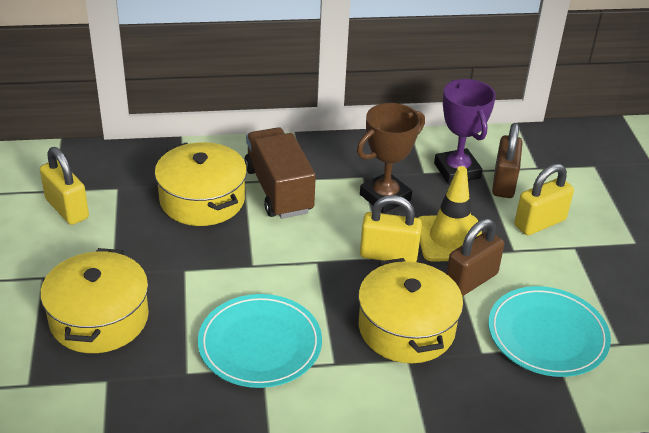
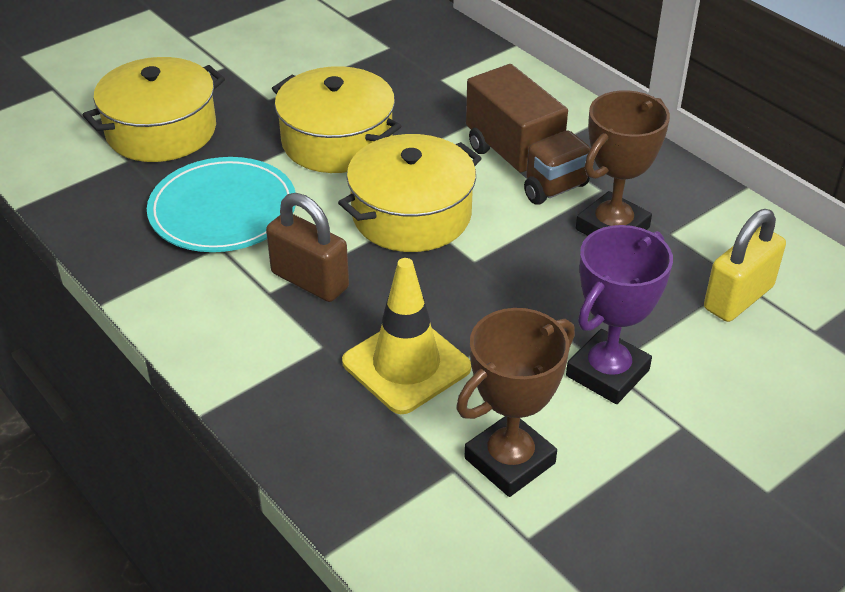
brown padlock: [446,218,504,296] [492,123,523,198] = 2 -> [266,193,349,302] = 1
brown trophy: [357,103,425,214] = 1 -> [456,308,575,497] [576,90,670,236] = 2
turquoise plate: [198,294,322,388] [488,286,611,377] = 2 -> [147,157,296,252] = 1
yellow padlock: [40,147,89,225] [360,195,422,262] [514,163,574,235] = 3 -> [704,209,786,322] = 1

